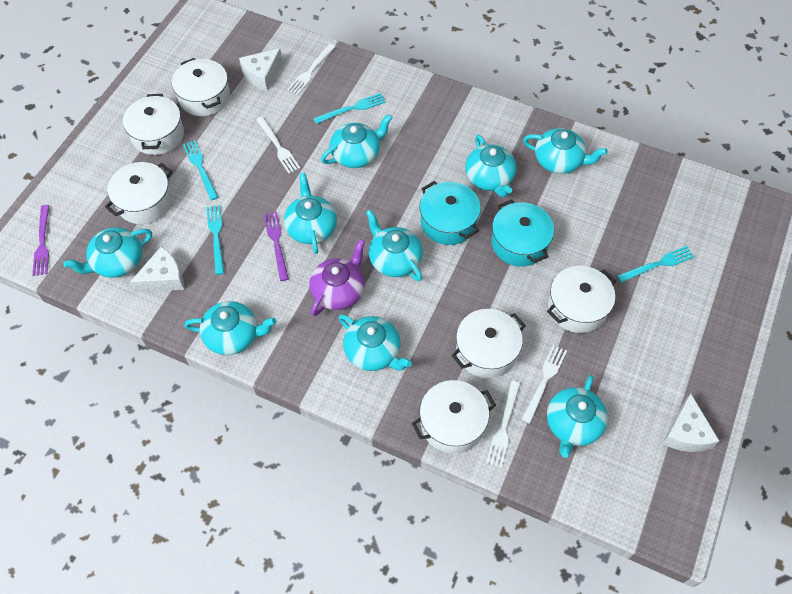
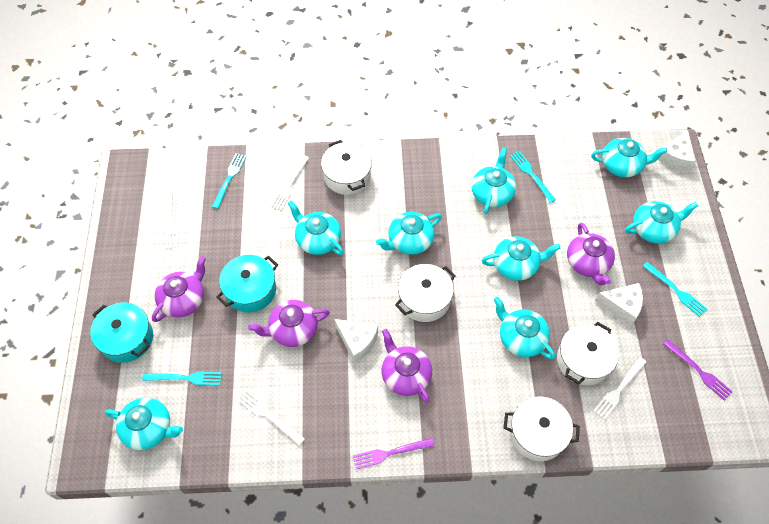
purple teapot: [309,239,365,316] = 1 -> [152,256,206,322] [248,300,330,347] [382,329,432,403] [567,222,615,285] = 4
turquoise teapot: [63,228,152,278] [184,301,276,355] [284,173,337,254] [321,114,393,168] [338,314,412,371] [366,209,423,281] [465,135,516,198] [523,128,608,174] [547,375,608,458] = 9 -> [105,398,183,450] [288,201,344,255] [376,212,442,255] [471,148,516,214] [481,237,560,281] [494,297,555,359] [591,138,667,177] [625,201,698,244] = 8
white pot: [105,162,172,224] [123,94,184,155] [172,58,230,116] [412,380,496,453] [451,309,526,378] [547,266,616,333] = 6 -> [321,140,372,195] [395,264,455,322] [504,396,580,461] [557,322,619,385] = 4

